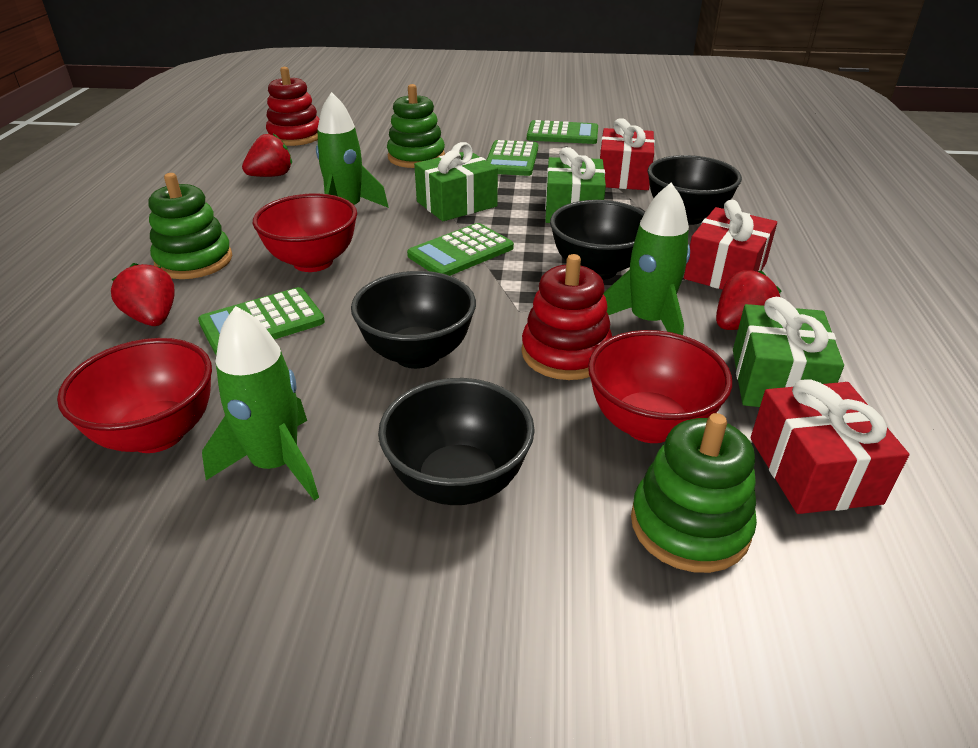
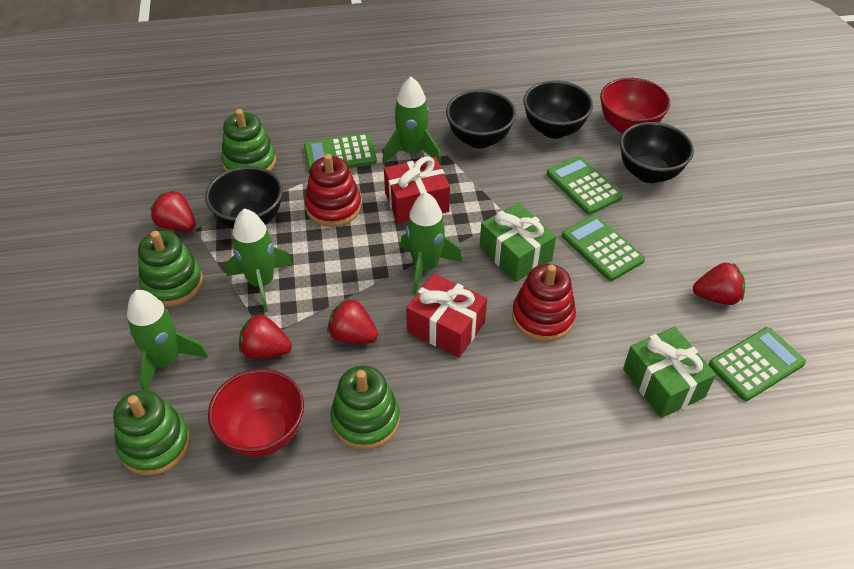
green gift: [414,142,498,221] [545,147,606,223] [733,297,844,407] = 3 -> [480,203,556,282] [623,327,716,418] = 2
green rocket: [202,306,319,501] [316,92,389,208] [604,183,690,335] = 3 -> [127,290,208,390] [225,208,293,312] [382,77,441,164] [400,192,462,295] = 4
green stacking toy: [148,173,232,279] [387,84,445,168] [631,413,757,573] = 3 -> [113,390,190,476] [138,231,203,307] [221,109,276,171] [330,366,400,450] = 4
red bowl: [57,338,212,453] [253,193,357,272] [588,330,732,443] = 3 -> [208,369,304,457] [600,78,670,134] = 2
red gift: [600,118,655,190] [684,200,777,290] [751,379,909,514] = 3 -> [384,156,450,223] [406,274,487,358] = 2
red strawberry: [111,263,175,326] [242,134,292,177] [716,270,781,330] = 3 -> [151,190,196,231] [239,314,292,359] [327,298,378,343] [693,263,745,305] = 4

